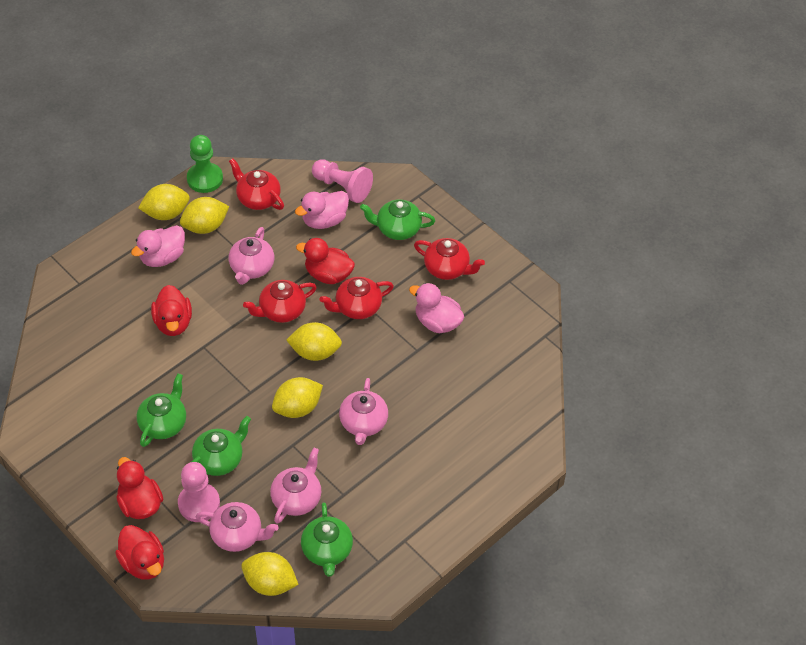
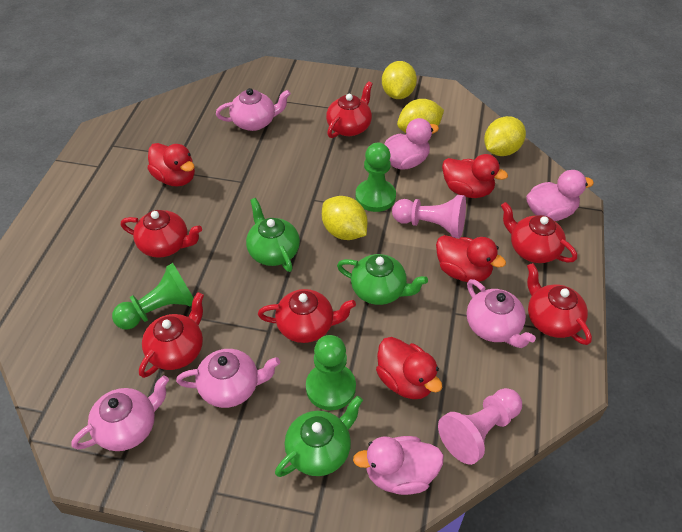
green pawn: [187,135,223,193] = 1 -> [112,263,194,330] [306,335,356,410] [356,143,396,212] = 3
green teapot: [137,373,186,447] [192,416,251,476] [301,502,353,577] [360,200,435,240] = 4 -> [246,198,300,272] [275,395,363,477] [337,254,428,305] = 3
red teapot: [229,158,284,210] [243,280,317,323] [320,277,394,319] [414,238,485,280] = 4 -> [121,210,202,258] [139,292,204,378] [258,289,356,343] [326,81,373,138] [501,202,577,263] [527,263,592,345] = 6
yellow lemon: [138,184,190,220] [180,197,229,234] [241,552,299,596] [272,377,323,418] [286,322,342,361] = 5 -> [322,196,367,240] [382,61,417,99] [397,99,444,133] [484,116,526,156] = 4

